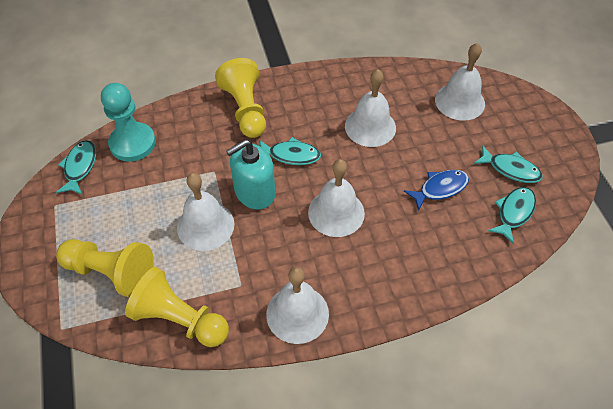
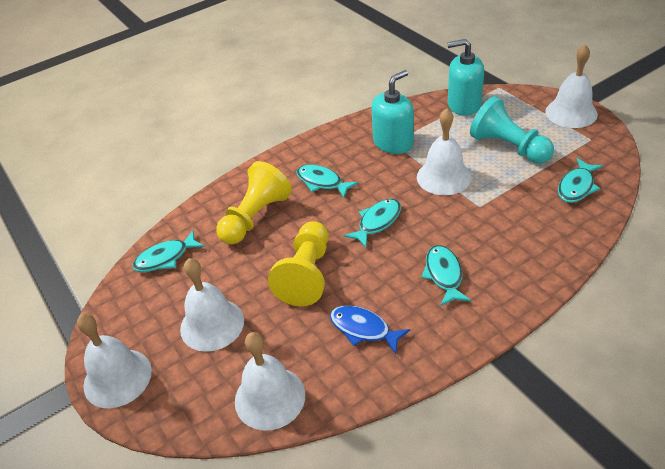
turquoise fish: [56,140,96,195] [259,137,321,165] [474,145,543,183] [488,187,536,244] = 4 -> [133,230,205,272] [296,165,358,198] [344,199,401,248] [421,245,471,306] [558,158,603,203] = 5
turquoise soap dispenser: [226,139,275,210] = 1 -> [371,70,414,154] [447,39,484,116] = 2
yellow pawn: [56,239,154,297] [125,267,229,347] [215,58,266,138] = 3 -> [216,161,292,244] [268,221,329,306] = 2

